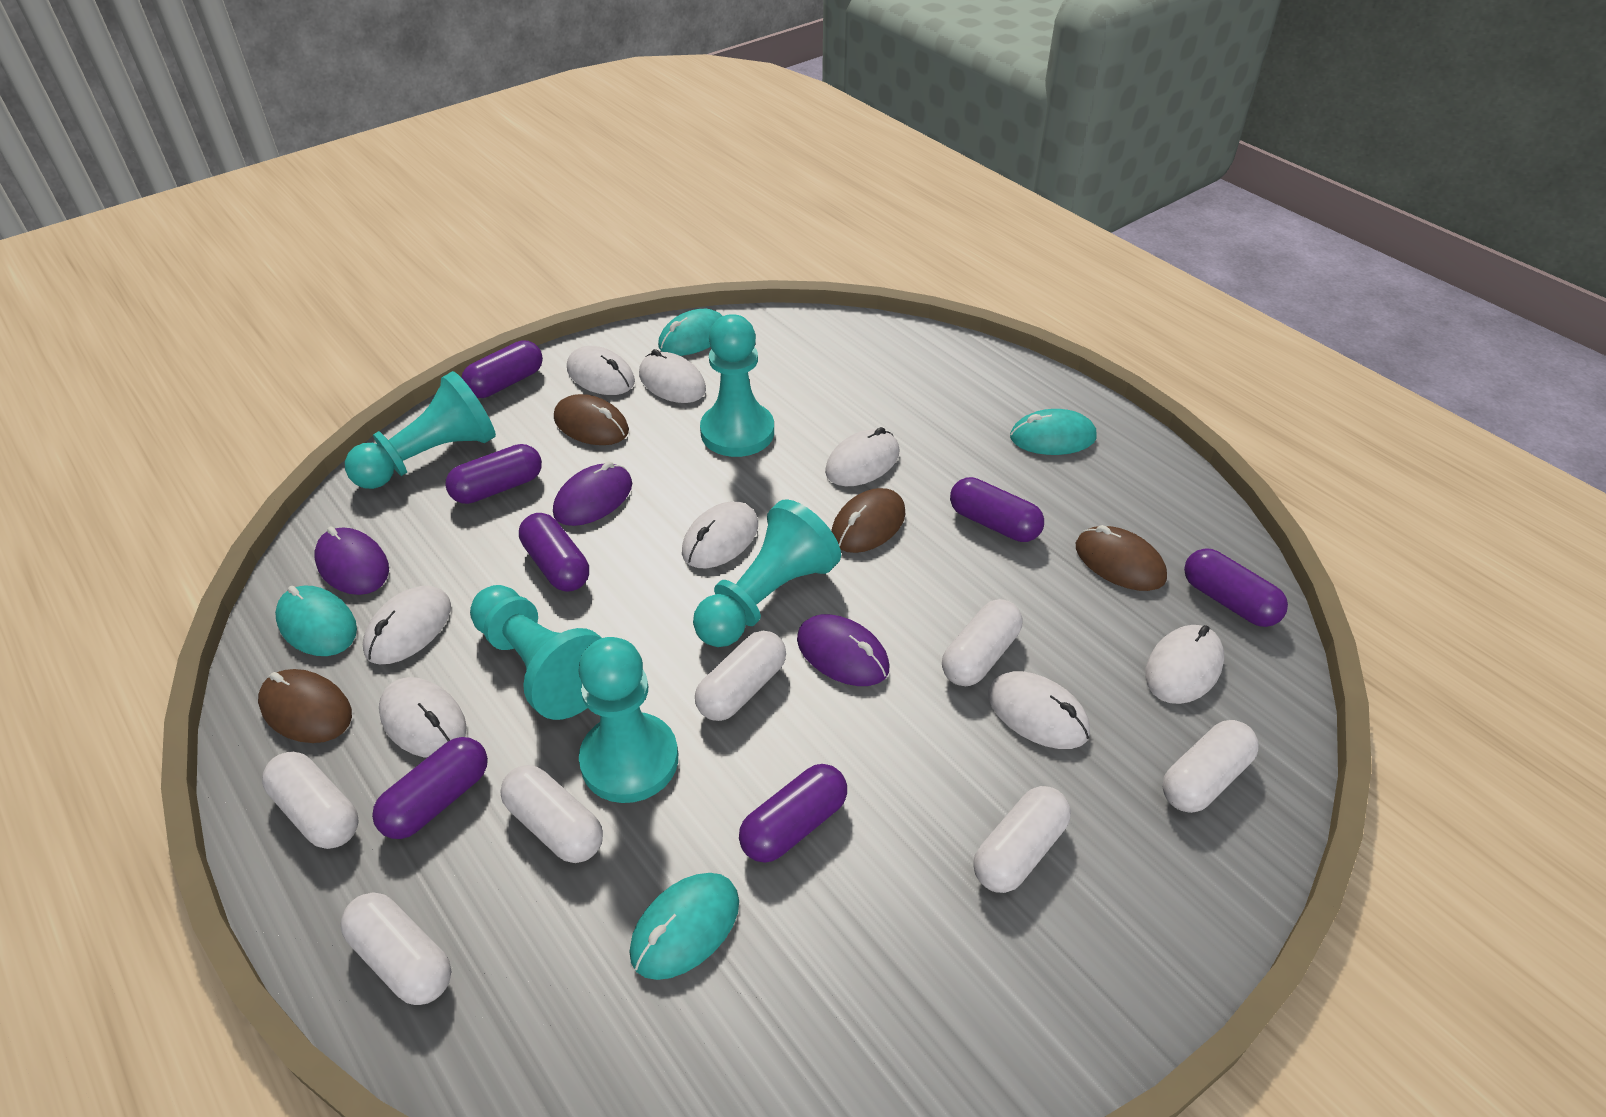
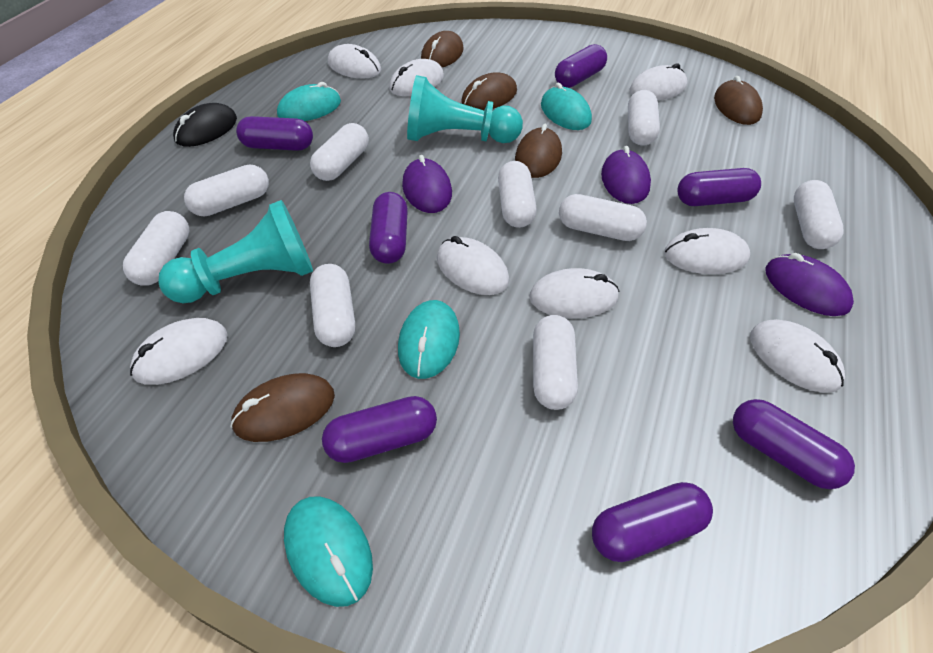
black mouse: none = 0 -> [173,103,237,147] = 1
brown mouse: [258,669,352,743] [554,394,629,445] [831,488,906,553] [1076,525,1167,591] = 4 -> [230,373,335,442] [421,31,464,67] [461,72,517,110] [515,124,562,178] [714,76,763,125] = 5
turquoise pawn: [345,371,496,489] [470,585,602,720] [578,637,678,803] [693,499,841,647] [700,314,774,457] = 5 -> [158,200,313,303] [407,75,523,143] = 2
white capsule: [262,752,359,849] [341,892,451,1005] [500,765,603,863] [695,631,786,721] [942,599,1022,686] [973,786,1071,893] [1162,720,1259,813] = 7 -> [123,211,189,286] [184,164,269,216] [310,123,369,181] [310,264,355,347] [498,161,537,228] [533,315,578,410] [559,194,647,241] [628,90,660,146] [794,180,844,249] = 9

